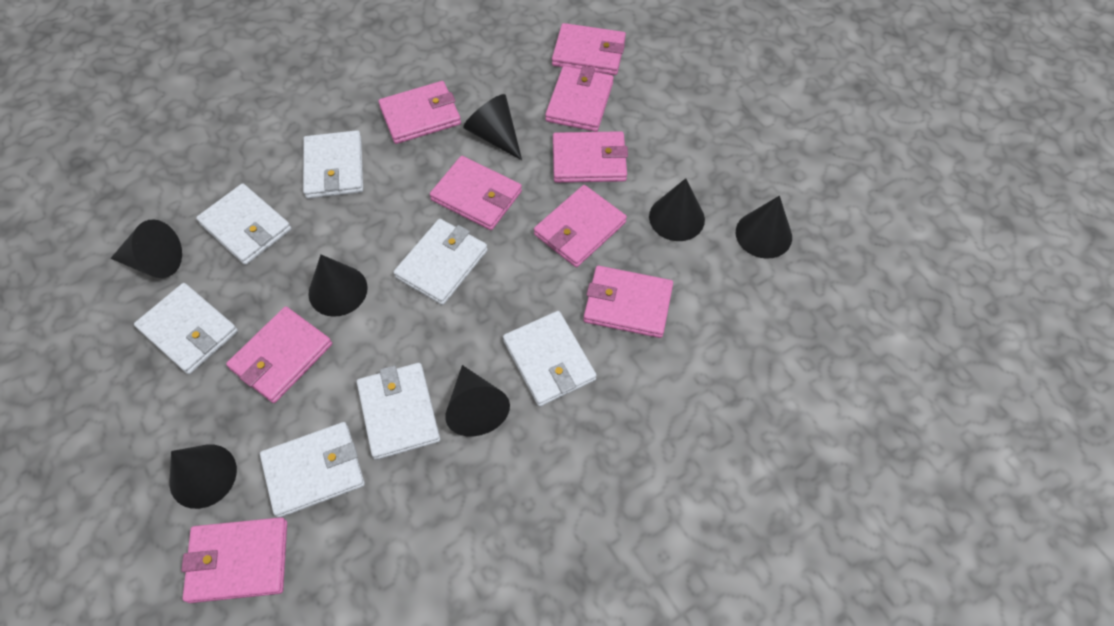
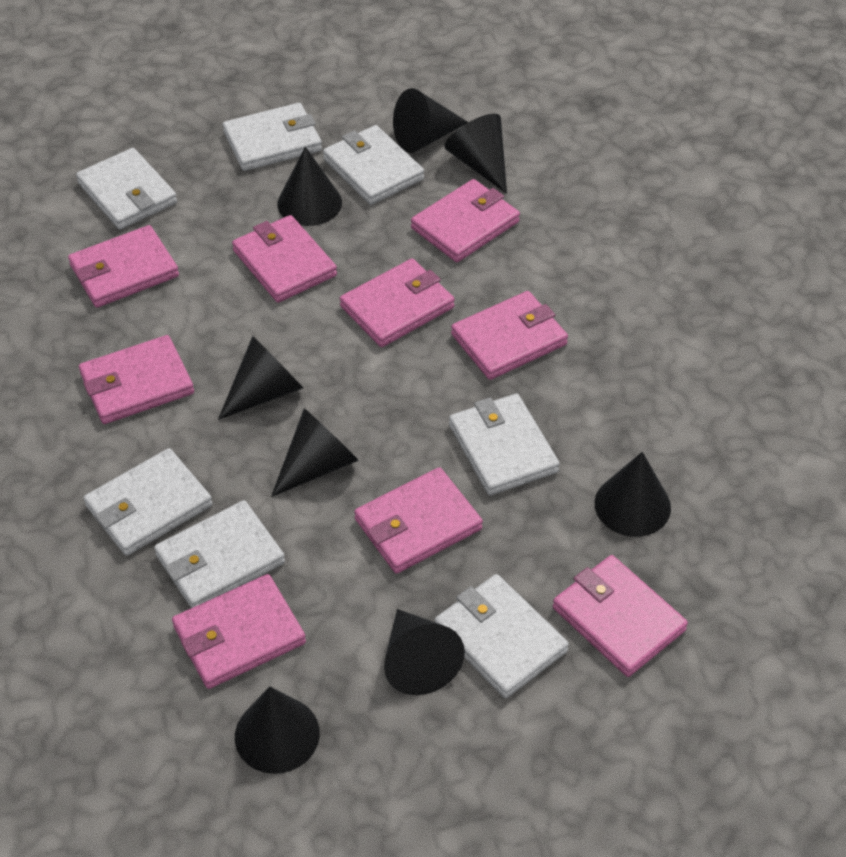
black cone: [110,219,182,278] [169,444,237,509] [308,255,368,317] [445,365,510,436] [463,94,522,160] [649,178,705,241] [736,196,792,259] = 7 -> [218,336,303,420] [235,686,320,774] [271,408,359,497] [277,147,342,226] [384,609,465,695] [393,88,468,153] [444,114,507,194] [595,452,671,537] = 8

